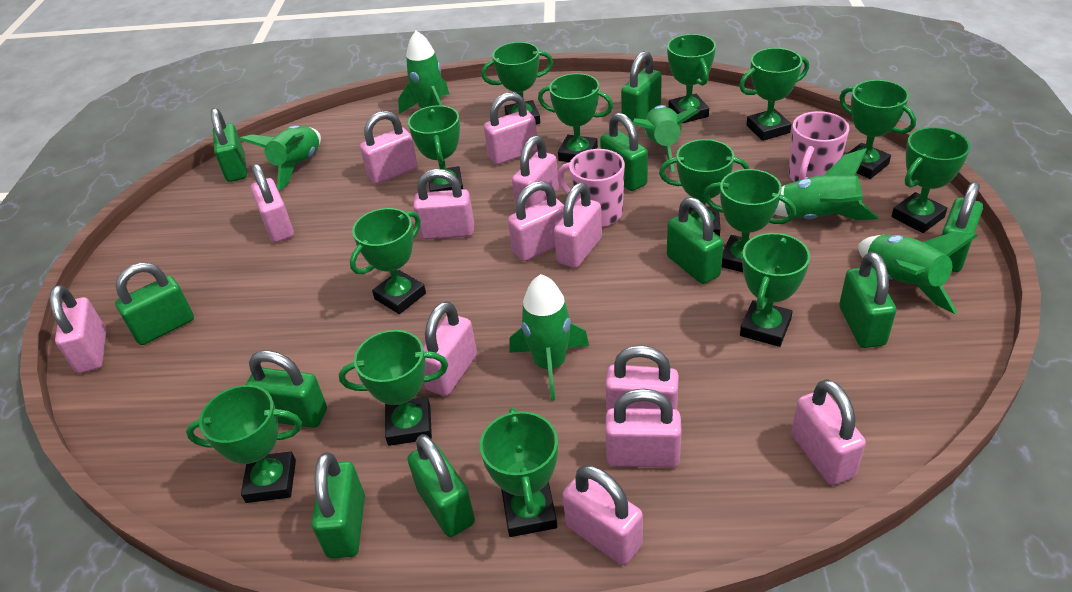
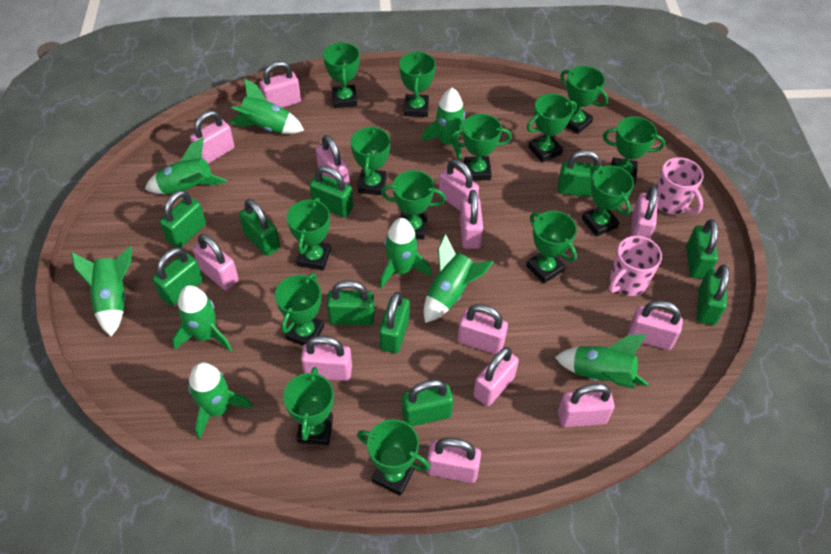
green rocket: [239,125,321,191] [398,31,450,114] [509,274,589,401] [633,105,700,172] [774,148,879,220] [858,231,978,314] = 6 -> [71,246,132,337] [145,138,227,194] [172,285,232,351] [189,362,253,439] [229,78,304,134] [379,218,432,289] [422,88,465,161] [424,234,493,323] [555,334,649,389] = 9

